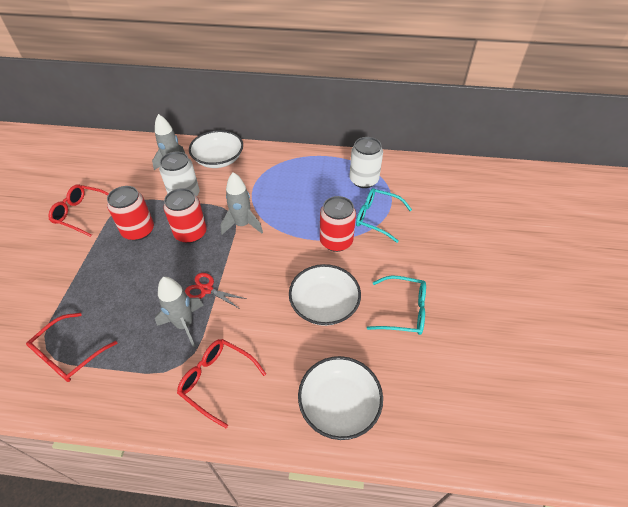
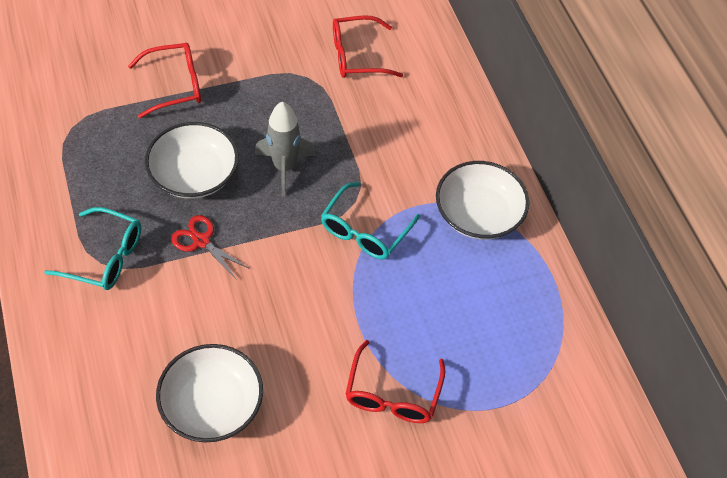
grey rocket: [152,114,185,170] [155,277,204,347] [221,172,263,235] = 3 -> [255,102,316,196] = 1
red can: [107,186,154,241] [163,188,207,243] [320,196,356,252] = 3 -> none = 0
white can: [159,152,199,196] [349,137,383,188] = 2 -> none = 0

